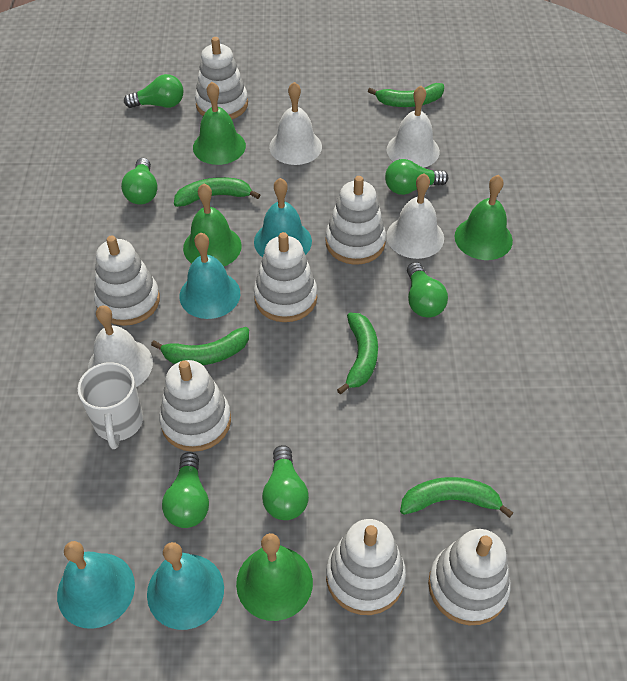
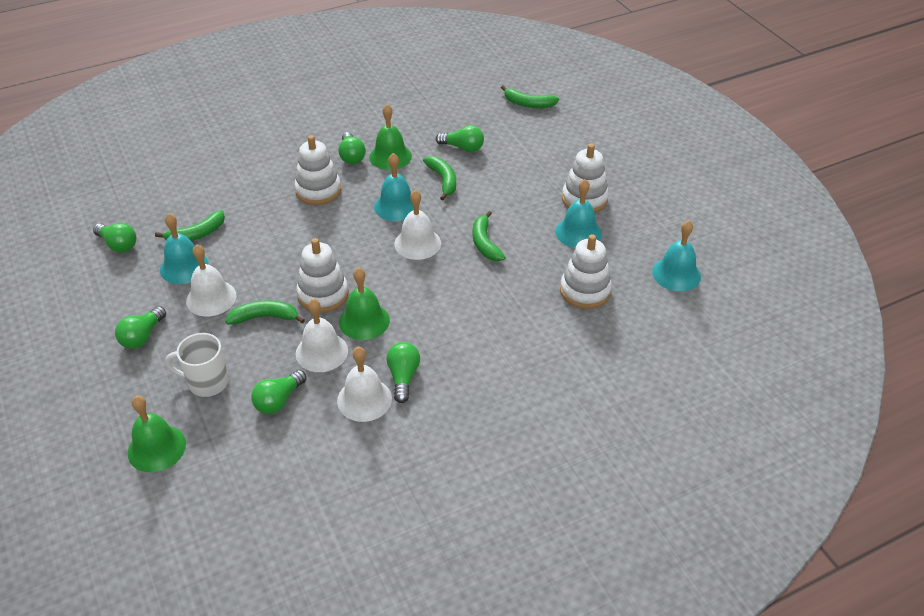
green bell: [183,183,242,266] [193,82,246,165] [236,533,313,621] [454,175,513,260] = 4 -> [128,396,186,472] [339,267,390,340] [369,104,412,170] = 3
white stacking toy: [94,235,160,326] [159,360,231,452] [195,37,248,119] [254,232,317,322] [326,176,386,265] [326,519,406,615] [428,529,511,626] = 7 -> [294,135,341,205] [296,238,349,313] [560,234,612,309] [562,143,609,213] = 4

